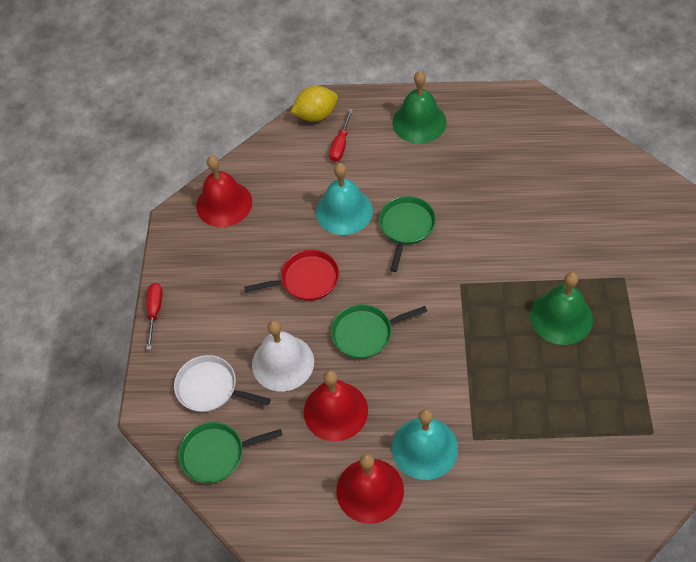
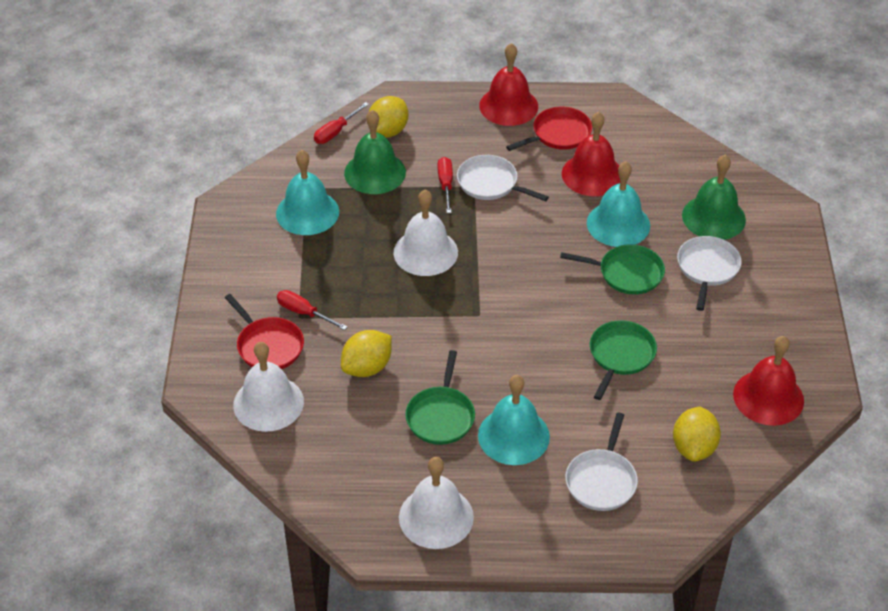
red pan: [244,250,339,301] = 1 -> [225,294,304,369] [506,107,592,151] = 2
red screwdriver: [146,283,163,350] [329,109,353,162] = 2 -> [277,290,347,330] [314,102,369,144] [438,157,453,213] = 3
turquoise bell: [316,163,373,235] [392,409,458,480] = 2 -> [276,150,339,235] [478,375,550,465] [587,161,650,247] = 3
white bell: [252,320,314,391] = 1 -> [233,342,304,432] [394,190,458,276] [399,457,474,549] = 3
white pan: [174,355,271,412] = 1 -> [457,155,549,201] [565,413,638,511] [677,236,742,311] = 3
yellow lemon: [291,86,338,122] = 1 -> [341,330,392,377] [369,96,408,138] [673,407,721,462] = 3

